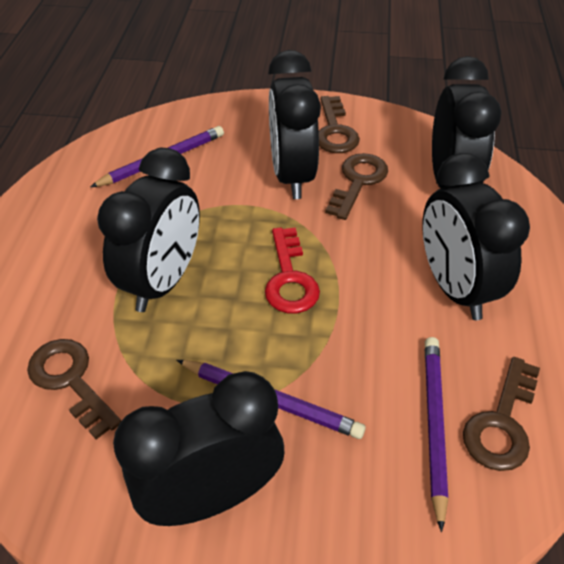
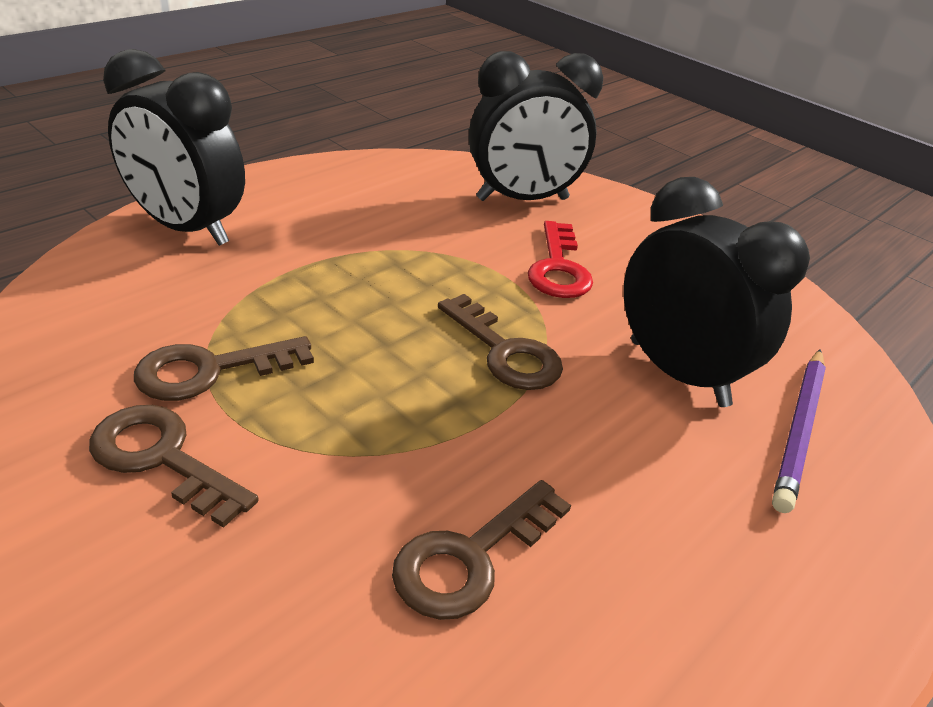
black clock: [97,148,200,312] [113,371,284,526] [268,50,321,199] [422,153,530,320] [432,56,502,189] = 5 -> [103,49,245,246] [469,51,603,201] [624,177,810,407] = 3
purple pencil: [90,126,224,187] [177,360,366,439] [425,337,448,532] = 3 -> [772,349,826,513] = 1

